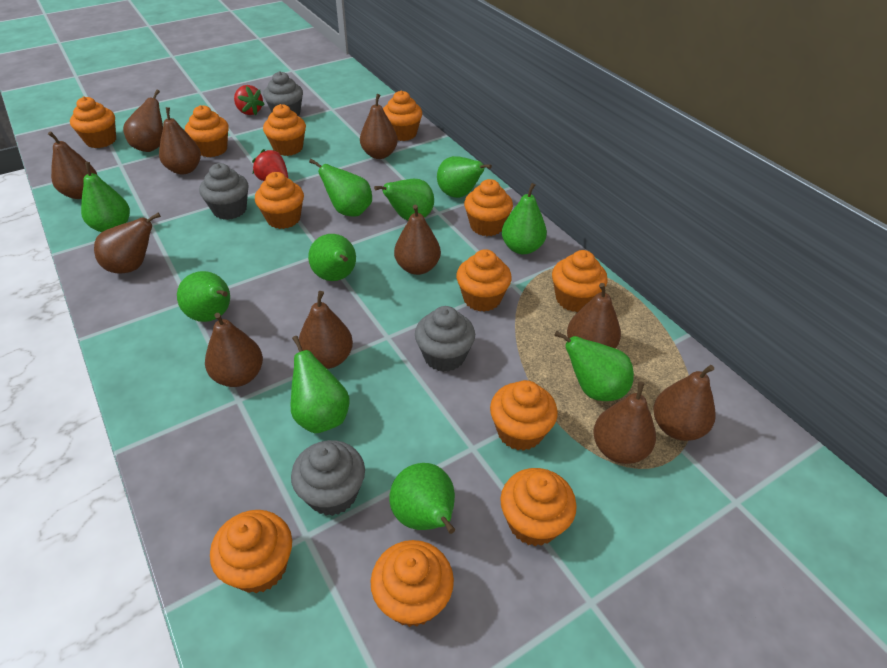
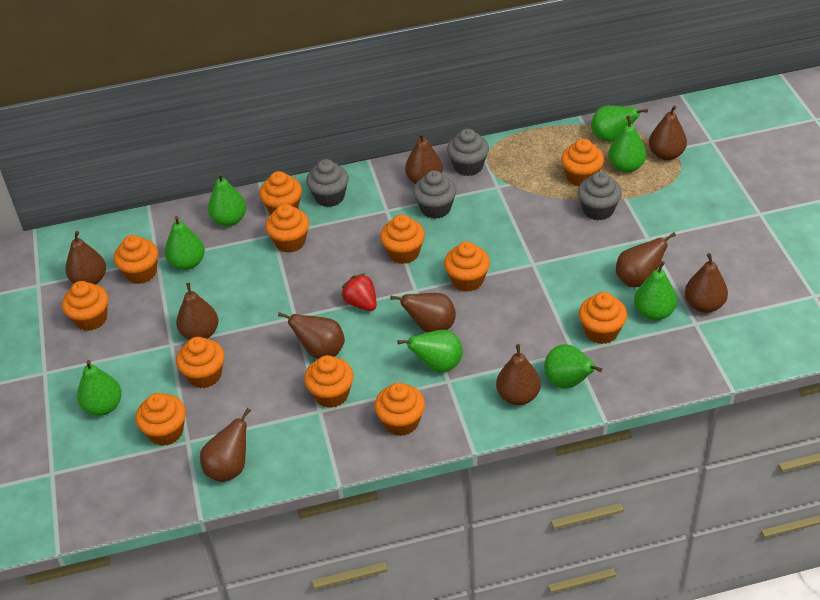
brown pear: [48,131,97,199] [94,213,161,273] [123,89,163,152] [159,107,201,174] [205,313,263,387] [299,291,353,369] [360,94,398,159] [394,205,441,275] [567,283,621,348] [593,381,656,464] [653,365,716,441] = 11 -> [65,231,106,284] [176,283,218,340] [200,408,251,482] [278,312,345,359] [391,293,456,333] [405,133,443,184] [496,344,541,405] [616,232,676,287] [649,105,687,160] [685,253,728,313] = 10
green pear: [81,162,130,232] [177,271,230,322] [291,336,349,433] [308,234,356,281] [309,159,372,217] [374,179,434,221] [389,463,455,534] [437,156,492,198] [502,183,547,254] [554,331,634,401] = 10 -> [77,360,122,416] [165,216,205,270] [208,173,246,226] [397,330,463,373] [544,344,602,388] [591,105,648,142] [608,116,646,173] [634,261,677,320] = 8
red strawberry: [234,85,265,115] [252,149,288,181] = 2 -> [341,273,377,311] = 1

